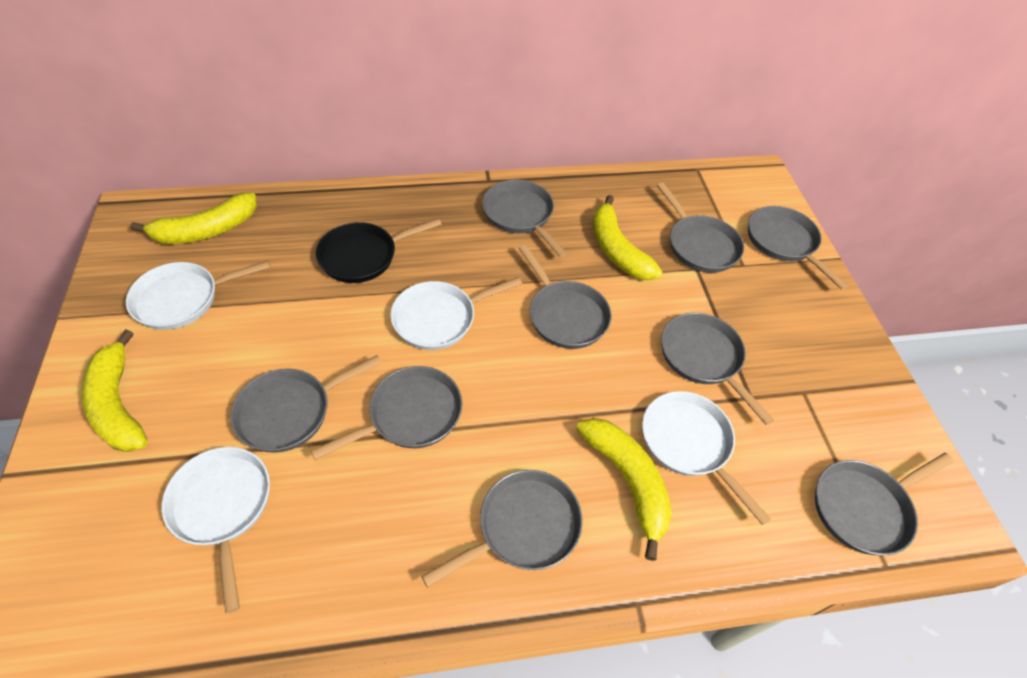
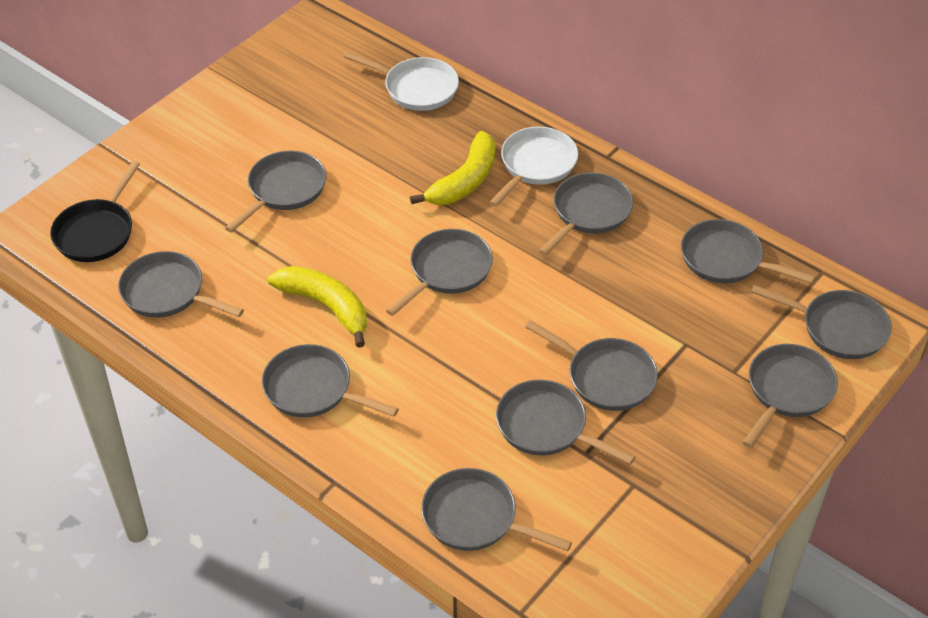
grey pan: [230,355,382,453] [311,366,462,460] [421,470,583,588] [482,180,567,258] [519,245,611,349] [657,183,744,273] [661,313,774,425] [748,206,849,290] [815,453,954,555] = 9 -> [118,251,244,318] [225,151,326,233] [262,344,399,418] [386,229,493,316] [421,468,572,551] [496,380,635,465] [525,320,658,411] [539,173,633,256] [681,219,815,284] [742,344,838,448] [751,285,892,359] = 11
white pan: [126,260,270,330] [162,447,270,613] [390,277,522,350] [642,391,771,525] = 4 -> [344,51,459,111] [489,127,578,207] = 2
yellow banana: [81,329,148,452] [130,193,257,244] [576,418,672,561] [593,195,663,280] = 4 -> [268,266,367,348] [410,131,496,205] = 2

